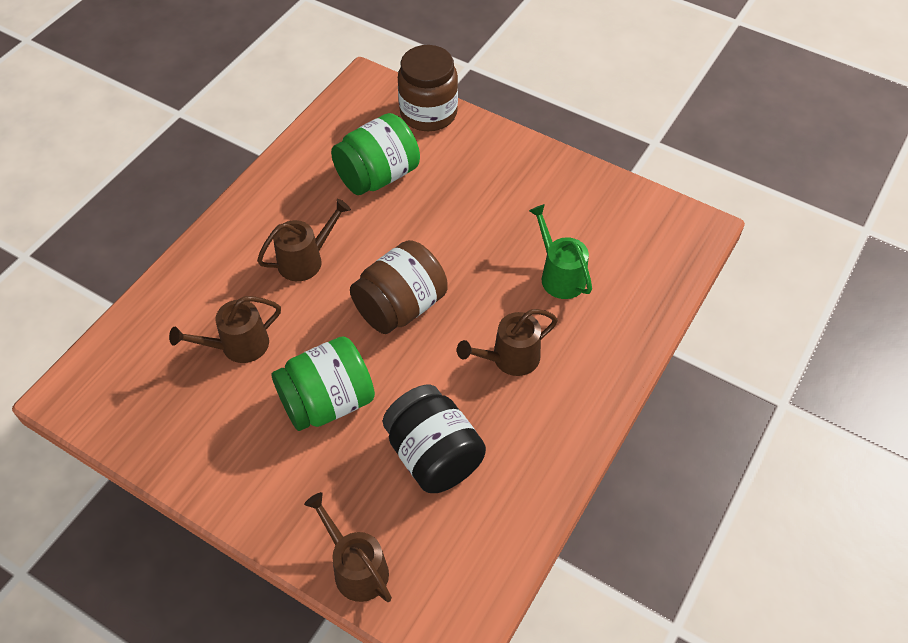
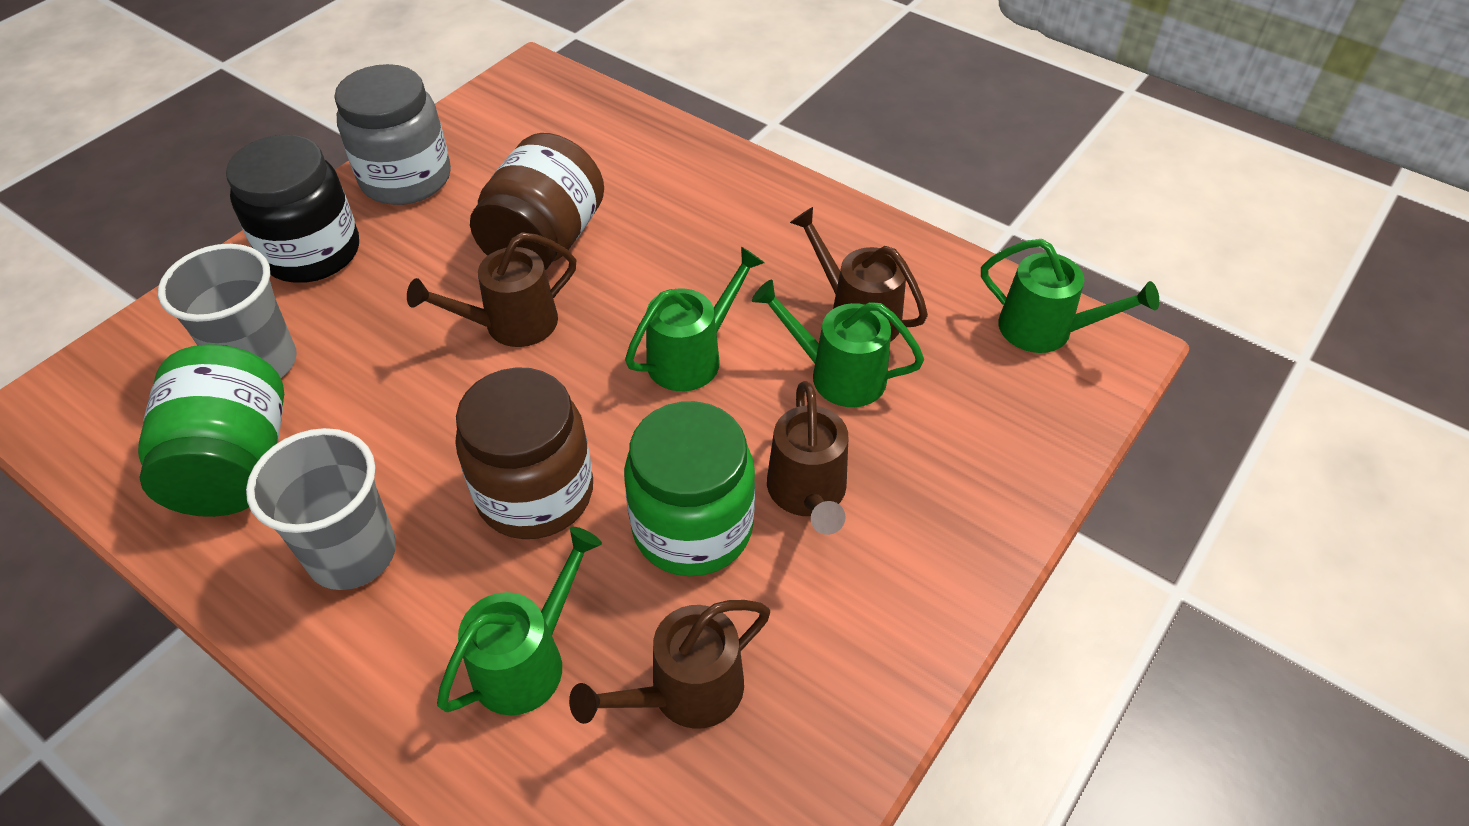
green watering can: [529,204,592,299] = 1 -> [437,527,602,715] [625,247,765,391] [752,280,924,407] [981,239,1159,353] = 4
grey cup: none = 0 -> [158,244,297,378] [246,428,396,590] = 2
grey jar: none = 0 -> [334,64,451,205] = 1

